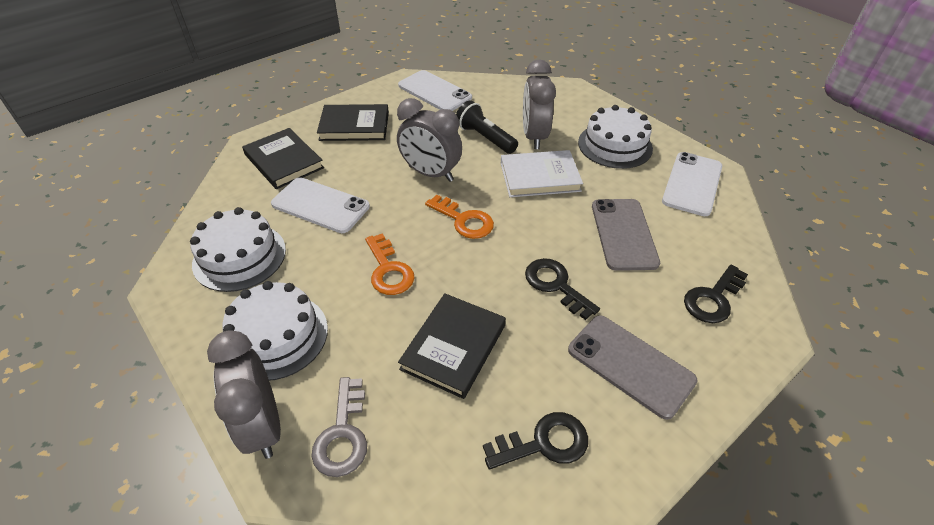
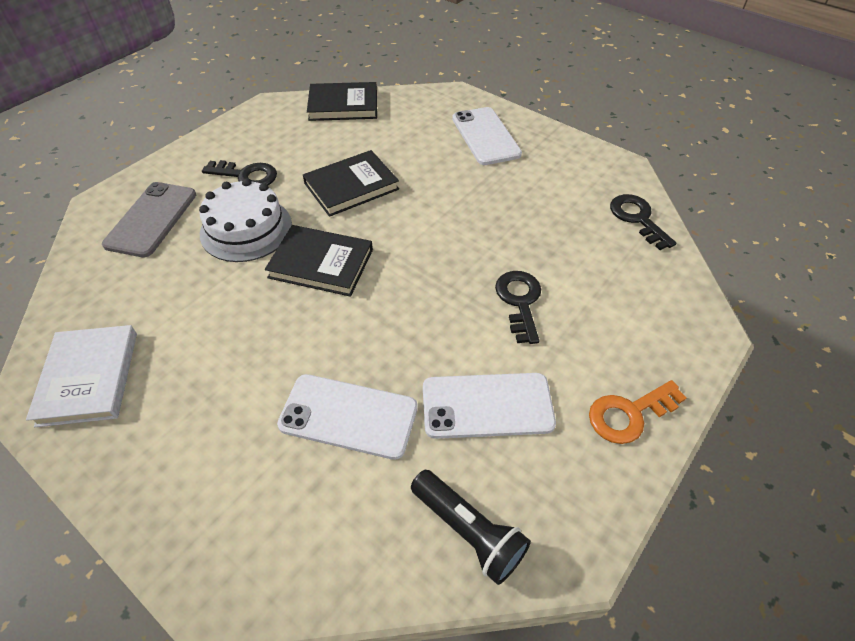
grey clock: [207,330,281,459] [397,98,462,182] [523,59,556,149] = 3 -> none = 0
grey key: [312,377,367,477] = 1 -> none = 0
grey phone: [568,315,697,420] [592,199,660,271] = 2 -> [102,182,196,257] = 1
orange key: [365,233,415,295] [425,195,494,239] = 2 -> [589,380,686,444] = 1
white cake: [190,207,286,292] [222,281,328,381] [578,105,653,169] = 3 -> [199,179,292,262] = 1

